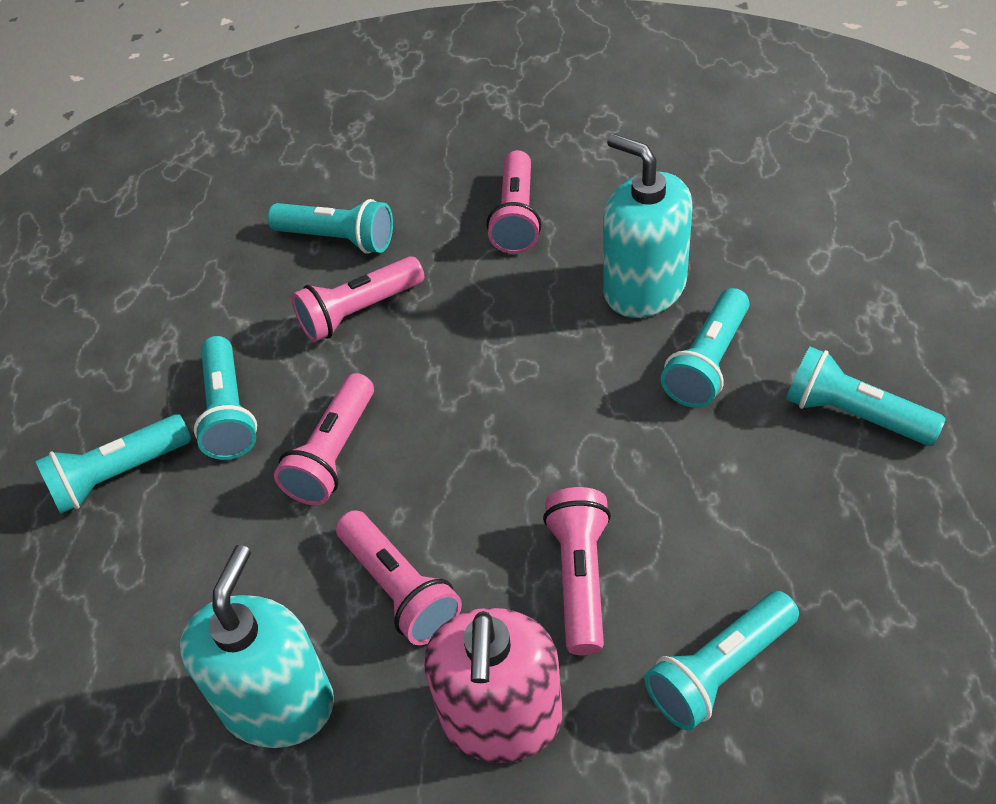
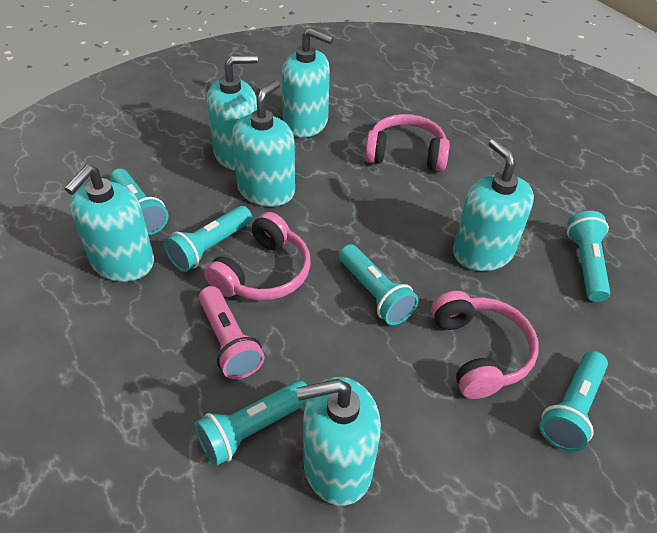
pink flashlight: [274,373,374,505] [291,256,424,342] [336,510,462,645] [487,150,541,254] [543,487,611,655] = 5 -> [199,286,264,379] = 1
pink headphones: none = 0 -> [204,212,311,301] [365,114,450,171] [431,291,539,399] = 3
pink soap dispenser: [424,608,563,763] = 1 -> none = 0
turquoise soap dispenser: [180,545,334,748] [603,134,693,318] = 2 -> [65,165,154,282] [207,55,258,171] [232,80,295,207] [282,28,333,138] [296,377,381,506] [453,139,534,271] = 6

